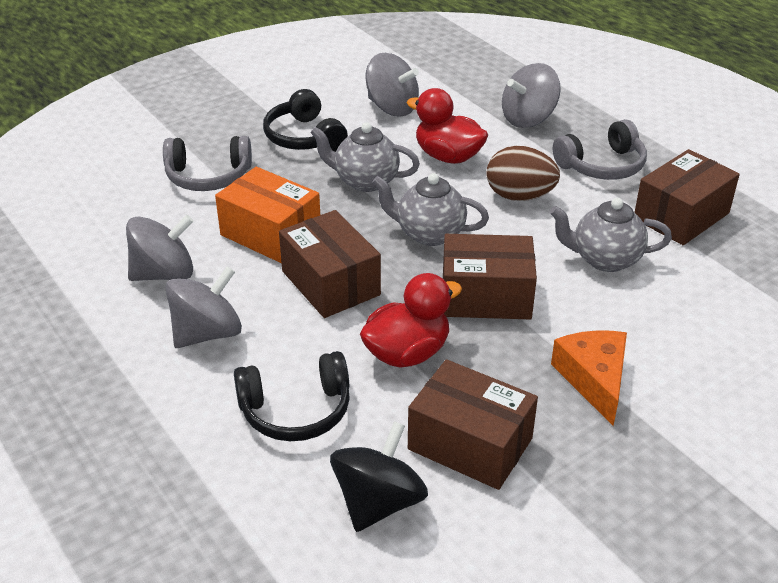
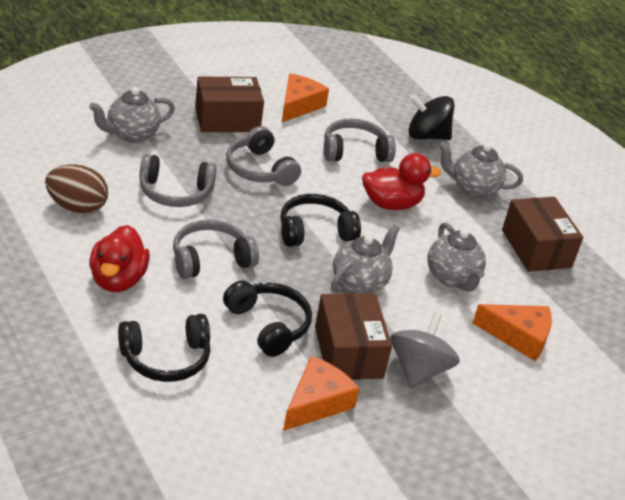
black headphones: [234,351,350,441] [263,89,348,152] = 2 -> [118,314,210,382] [223,281,312,357] [280,194,361,247] = 3
brown box: [279,210,381,318] [408,359,538,490] [443,234,537,319] [635,149,740,245] = 4 -> [195,77,264,132] [315,293,392,380] [502,197,583,272] = 3
grey headphones: [163,136,252,191] [553,119,647,180] = 2 -> [139,154,217,207] [173,220,259,279] [226,126,301,186] [324,118,396,162] = 4
grey spinning top: [126,215,193,281] [165,266,242,348] [365,53,419,117] [502,63,561,128] = 4 -> [391,312,460,388] = 1
grey teapot: [310,122,420,192] [373,173,489,246] [550,198,672,272] = 3 -> [89,87,175,143] [331,224,400,294] [427,222,486,292] [439,141,523,198] = 4
orange box: [215,167,320,263] = 1 -> none = 0
orange cheese: [551,330,627,426] = 1 -> [282,74,329,122] [283,356,360,431] [473,304,552,361] = 3

